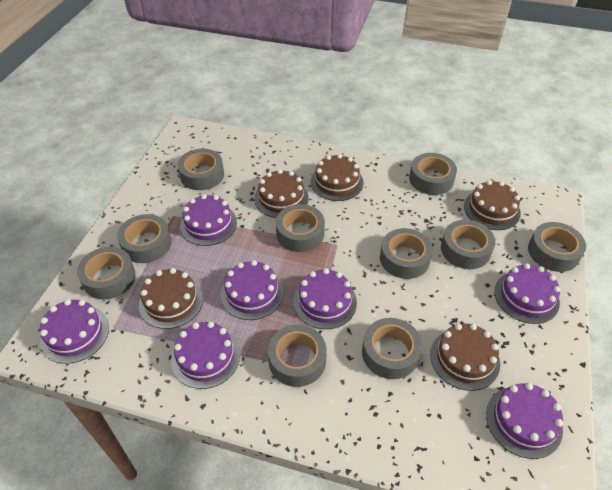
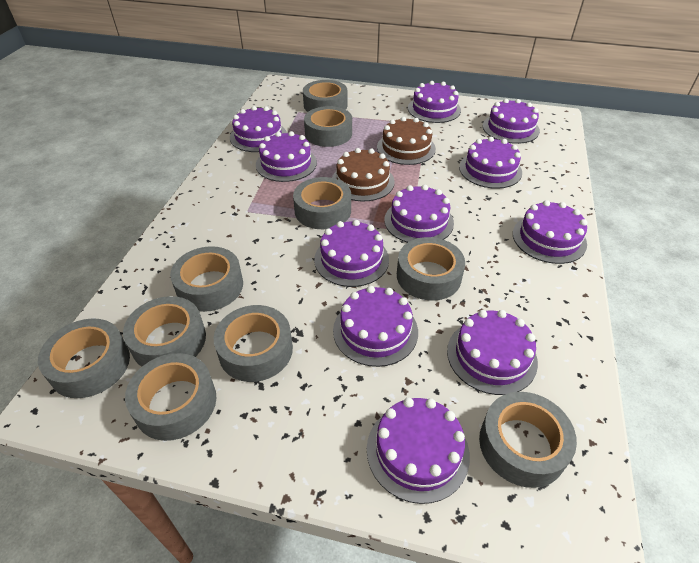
brown cake: [139,268,203,329] [254,169,309,218] [311,154,363,201] [430,323,500,391] [464,180,521,230] = 5 -> [332,148,395,201] [377,117,436,165] = 2
purple cake: [40,299,109,364] [171,321,240,389] [180,194,237,246] [220,260,283,320] [293,268,357,329] [486,383,563,459] [494,263,560,324] = 7 -> [230,106,287,152] [256,131,317,182] [314,220,389,287] [333,286,418,367] [367,397,470,504] [384,185,454,243] [408,81,461,123] [447,310,538,395] [459,137,522,189] [483,99,540,144] [513,200,588,264] = 11

